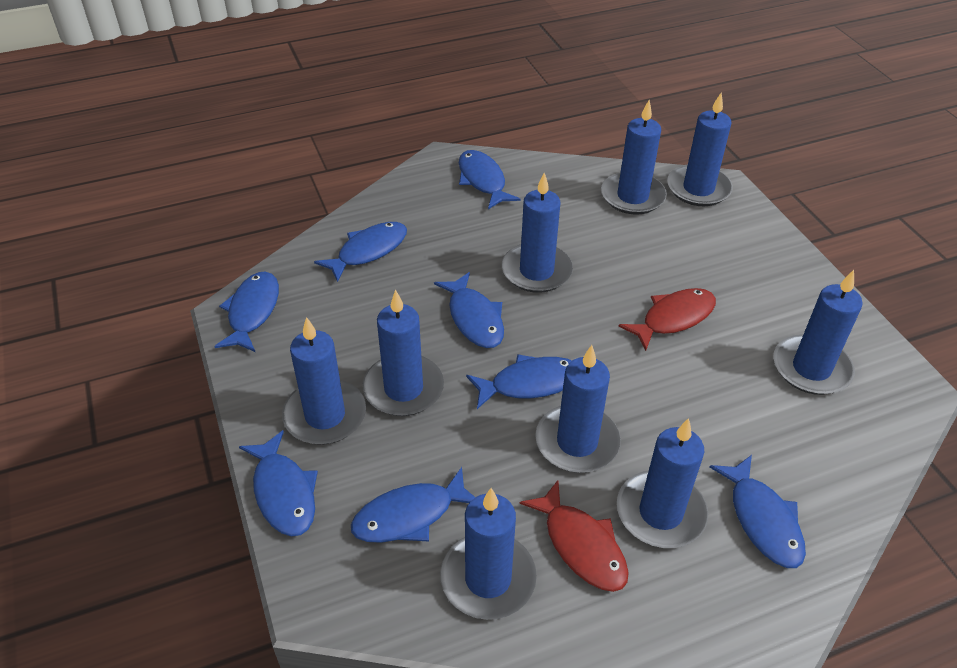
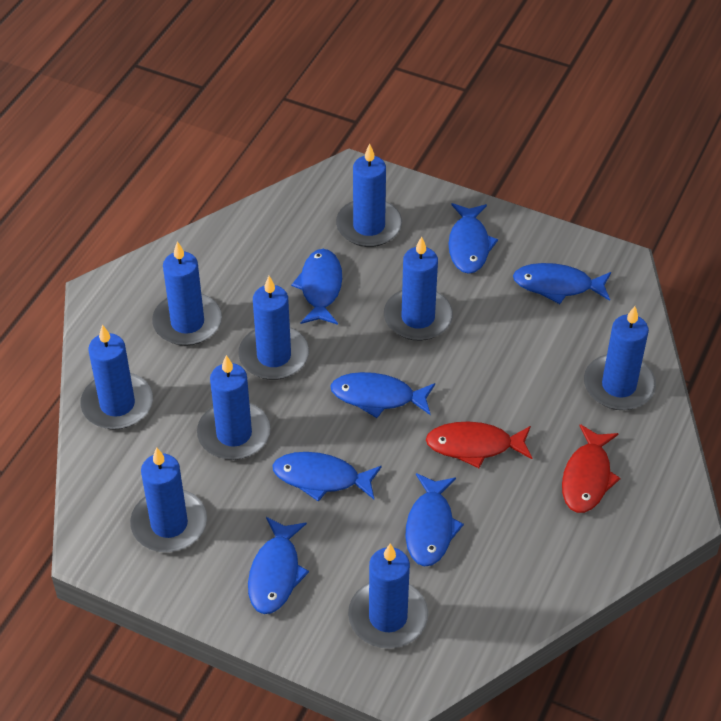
blue fish: [214,272,279,352] [239,430,318,536] [314,222,407,282] [351,467,475,543] [434,272,504,348] [459,150,520,209] [466,354,572,409] [709,455,806,568] = 8 -> [248,517,309,614] [272,452,382,502] [291,249,342,325] [330,372,435,418] [405,473,464,567] [449,203,498,274] [513,263,611,304] = 7

